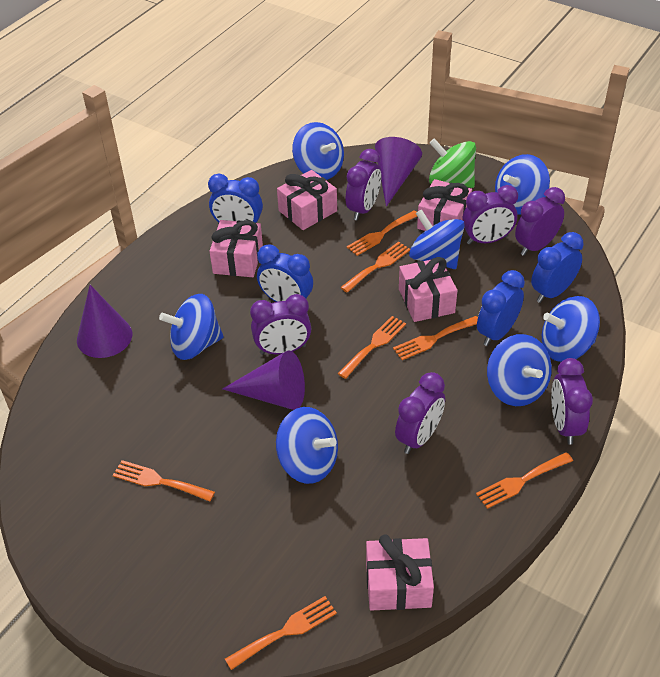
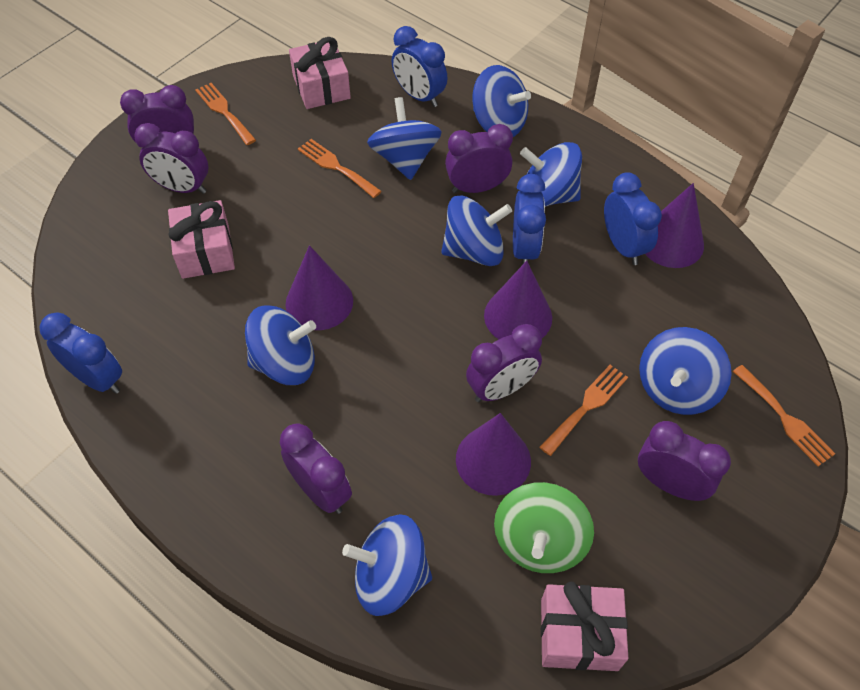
orange fork: [113,460,215,502] [225,596,337,670] [337,316,406,379] [340,242,410,293] [347,211,418,256] [393,316,478,360] [476,452,573,509] = 7 -> [195,83,256,145] [298,139,382,198] [539,365,628,456] [732,365,835,466] = 4
pink gift: [209,220,263,277] [277,170,337,230] [366,534,434,611] [399,257,457,322] [417,179,472,231] = 5 -> [168,200,235,279] [289,37,351,109] [541,581,628,671] = 3
purple cone: [77,285,132,358] [223,350,305,410] [375,137,422,207] = 3 -> [286,245,353,330] [456,413,531,496] [484,261,552,339] [645,183,704,268] = 4

